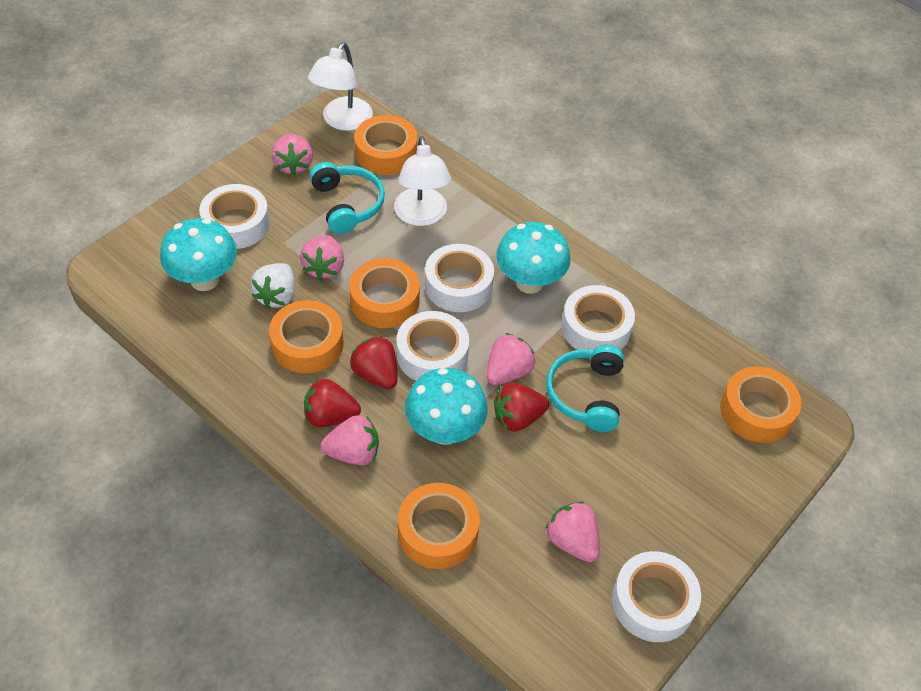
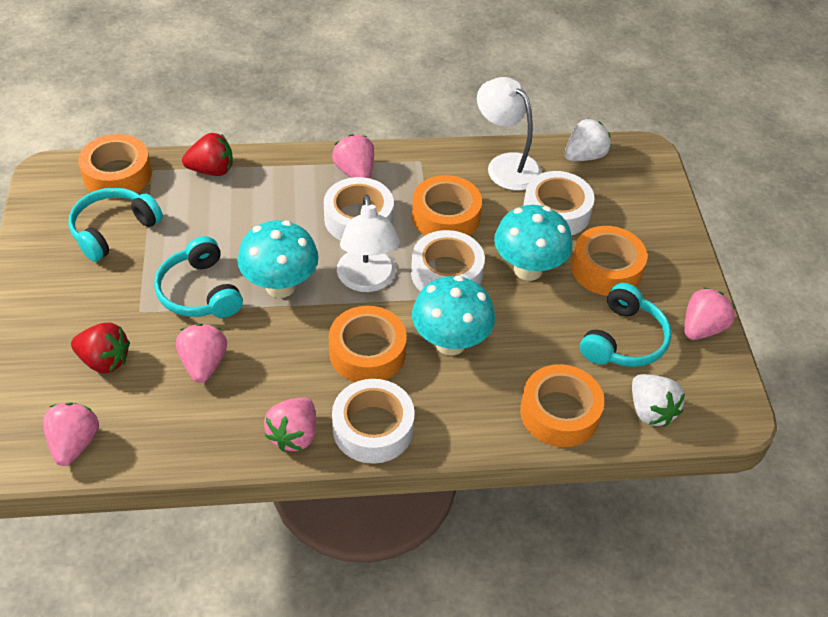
red strawberry: [304,379,361,427] [350,336,398,389] [494,383,549,432] = 3 -> [71,323,130,374] [182,133,233,176] = 2
turquoise headphones: [310,162,385,234] [546,345,624,432] = 2 -> [68,187,163,262] [154,236,243,318] [580,283,671,367] = 3
white strawberry: [250,263,295,309] = 1 -> [565,119,611,161] [632,374,685,426] = 2
white tape: [199,184,270,249] [397,311,469,381] [425,244,494,312] [561,285,635,350] [612,551,701,642] = 5 -> [324,177,394,241] [332,379,415,464] [411,230,485,292] [523,171,595,235] = 4

